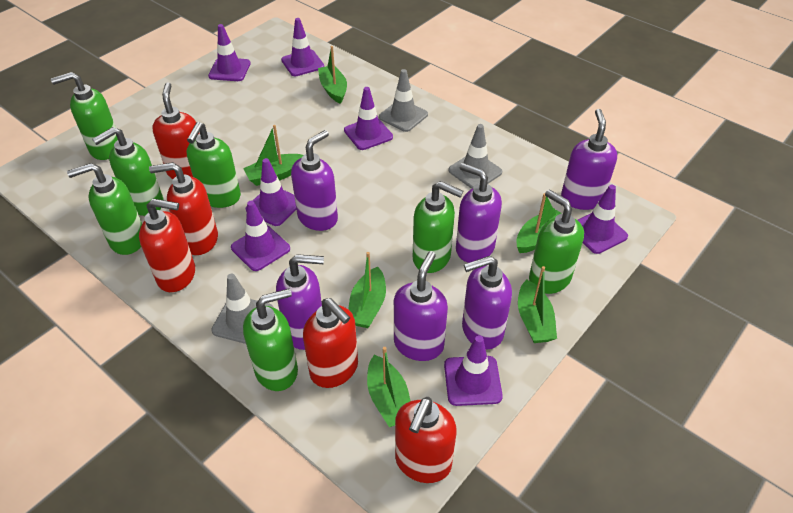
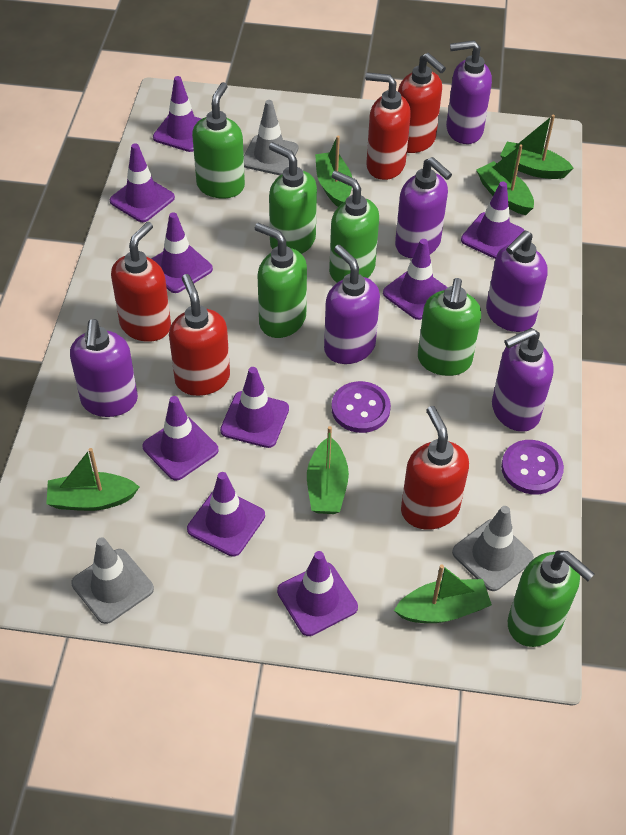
green soap dispenser: [51,72,118,160] [67,163,142,255] [92,127,163,216] [187,122,241,208] [243,288,298,391] [413,181,463,273] [529,189,584,294] = 7 -> [192,82,245,198] [255,223,307,338] [269,142,317,254] [329,171,379,283] [418,278,481,376] [508,551,594,647] = 6
purple button: none = 0 -> [331,381,391,433] [501,440,564,494] = 2
purple traffic cone: [208,24,251,81] [231,201,290,271] [246,158,296,226] [281,18,324,76] [344,87,393,150] [444,335,503,406] [578,185,628,254] = 7 -> [110,143,175,222] [142,396,219,481] [151,212,213,293] [153,76,201,152] [187,472,265,557] [220,367,289,448] [277,551,358,636] [383,239,448,320] [461,181,525,259] = 9

